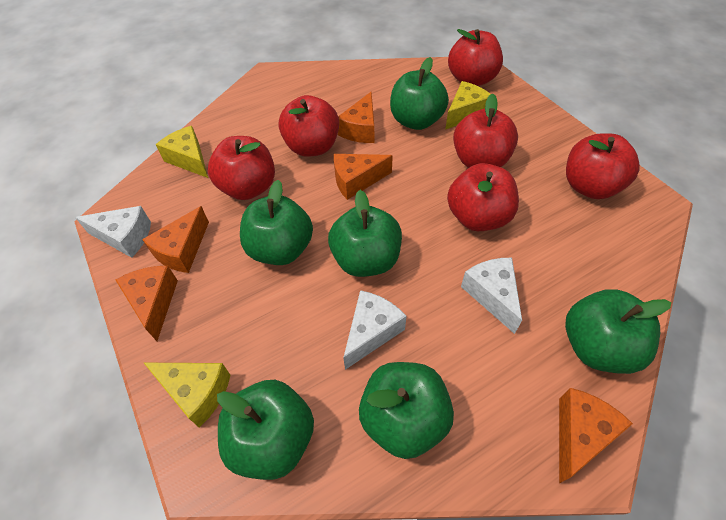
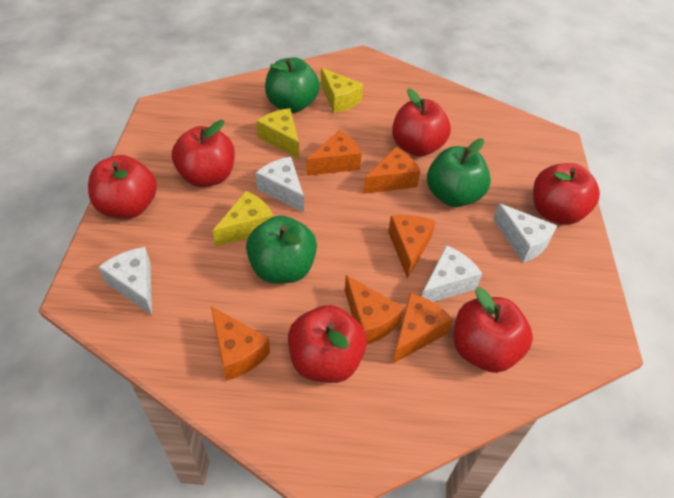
green apple: [217,380,314,480] [240,180,313,265] [328,190,402,277] [359,362,454,459] [390,57,449,130] [565,289,671,374] = 6 -> [246,215,317,284] [265,58,320,113] [427,138,491,207] = 3
orange cheese: [115,266,178,341] [142,206,209,273] [334,154,393,200] [338,92,374,143] [559,388,633,484] = 5 -> [211,306,270,381] [306,130,362,176] [345,275,404,344] [363,147,420,194] [388,215,436,279] [393,293,453,364] = 6
white cheese: [75,206,151,258] [343,290,406,370] [461,258,522,334] = 3 -> [98,247,152,315] [256,157,304,213] [422,245,483,302] [493,203,557,263] = 4

